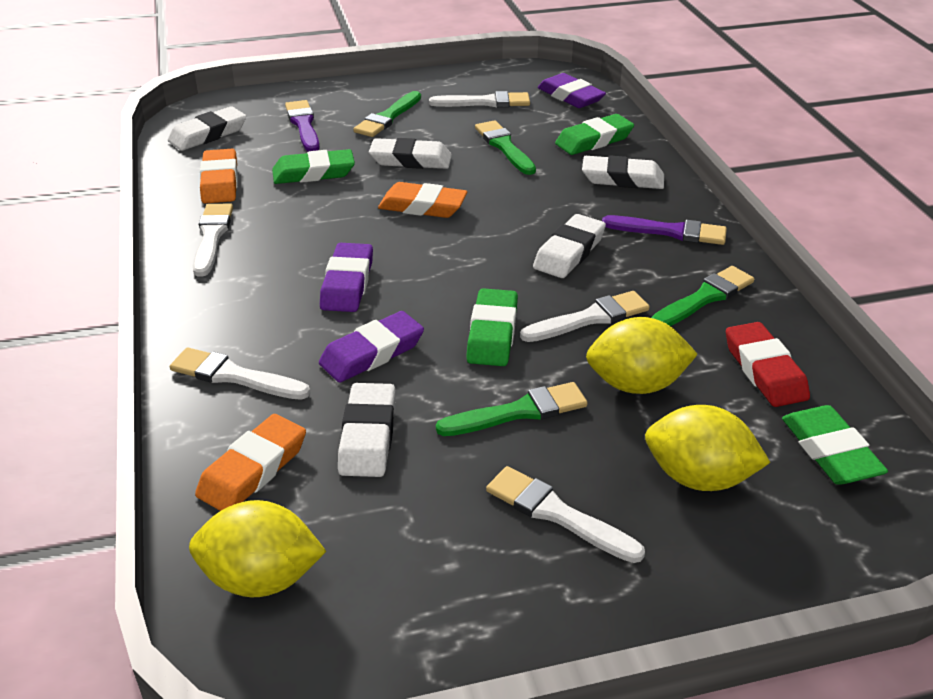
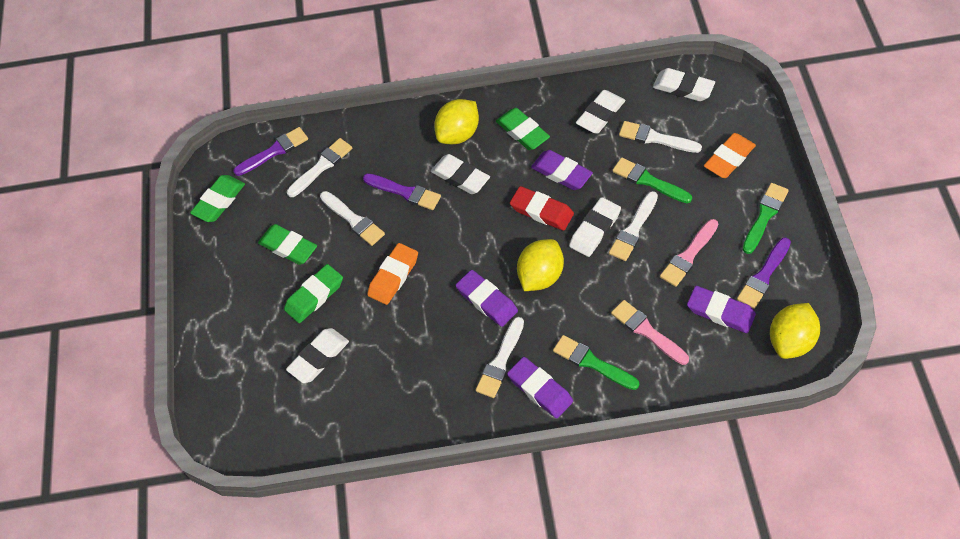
green brush: [353,91,421,137] [436,382,588,436] [475,120,536,175] [651,266,754,326] = 4 -> [553,335,639,390] [612,157,692,203] [743,183,789,254] = 3
orange eraser: [195,414,306,511] [200,149,238,204] [378,182,467,218] = 3 -> [367,243,418,305] [704,133,756,178] = 2
pink brush: none = 0 -> [611,300,689,365] [660,219,718,287] = 2
purple brush: [285,100,319,152] [602,215,727,245] = 2 -> [233,127,308,176] [363,173,441,210] [737,238,791,309] = 3
purple eraser: [319,311,424,383] [320,243,373,312] [538,73,606,108] = 3 -> [456,270,518,327] [507,357,573,418] [531,150,593,190] [687,286,756,333] = 4

